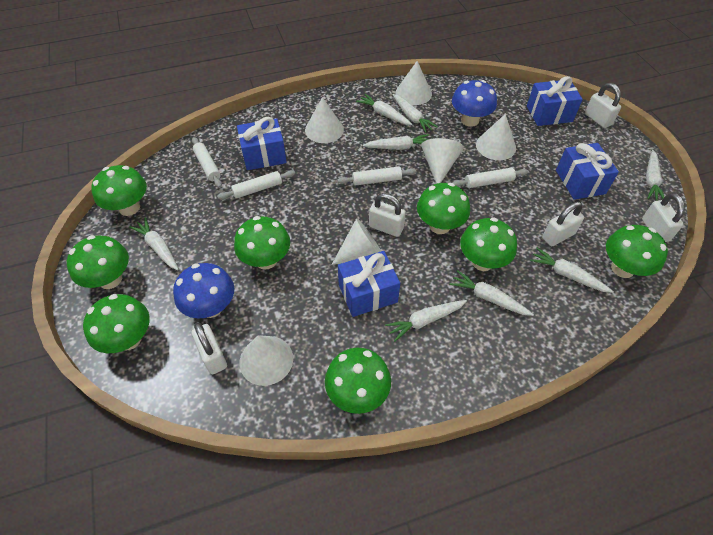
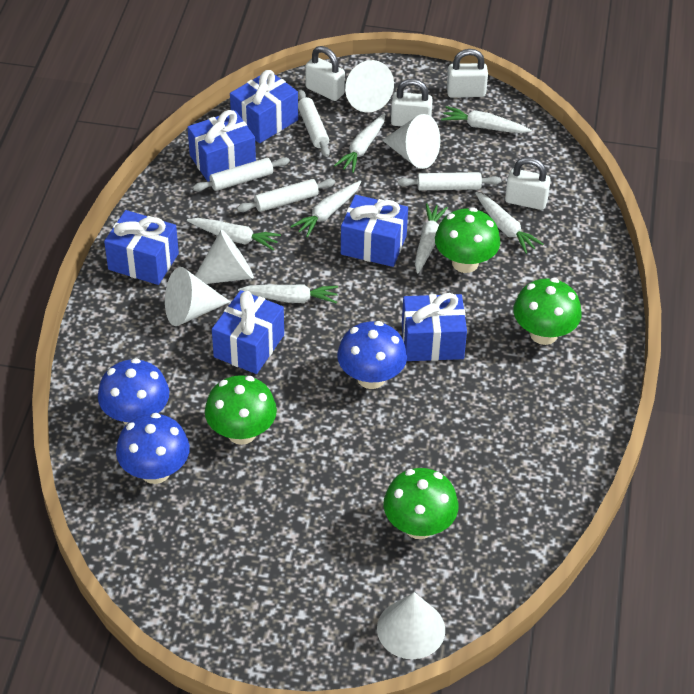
blue gift: [237,117,287,170] [338,251,400,317] [527,76,583,126] [556,143,619,200] = 4 -> [104,210,179,285] [188,110,256,182] [212,290,284,374] [230,70,298,143] [341,195,408,267] [402,293,467,361] = 6
blue mushroom: [173,263,234,318] [452,80,497,127] = 2 -> [98,358,169,425] [116,413,190,484] [337,321,407,389] = 3
green mushroom: [67,235,129,289] [83,294,150,353] [91,165,147,216] [234,216,290,269] [325,348,391,414] [417,183,470,234] [460,217,517,271] [606,225,668,278] = 8 -> [205,375,277,445] [383,468,458,539] [435,207,500,273] [513,278,581,345] = 4
white carrot: [129,217,179,270] [356,94,413,125] [363,134,429,150] [385,300,467,342] [393,94,438,133] [450,270,534,316] [530,248,614,293] [646,150,664,201] = 8 -> [187,218,281,250] [238,284,338,304] [290,181,361,237] [334,114,385,173] [415,203,448,273] [441,106,532,133] [475,192,543,254] = 7
white cone: [240,335,293,386] [305,97,344,143] [332,218,381,265] [395,61,432,105] [421,138,464,184] [476,114,516,160] = 6 -> [165,267,230,326] [195,230,254,284] [345,60,394,112] [377,592,445,659] [382,114,440,169] = 5
white padlock: [191,322,227,374] [369,193,406,237] [542,202,584,246] [585,83,621,128] [642,193,685,242] = 5 -> [305,46,345,101] [391,79,433,127] [447,49,488,98] [505,157,551,210] = 4

